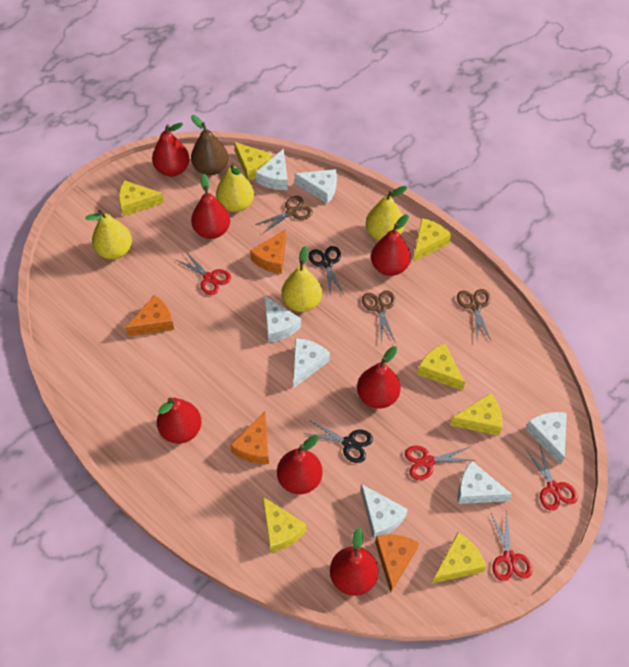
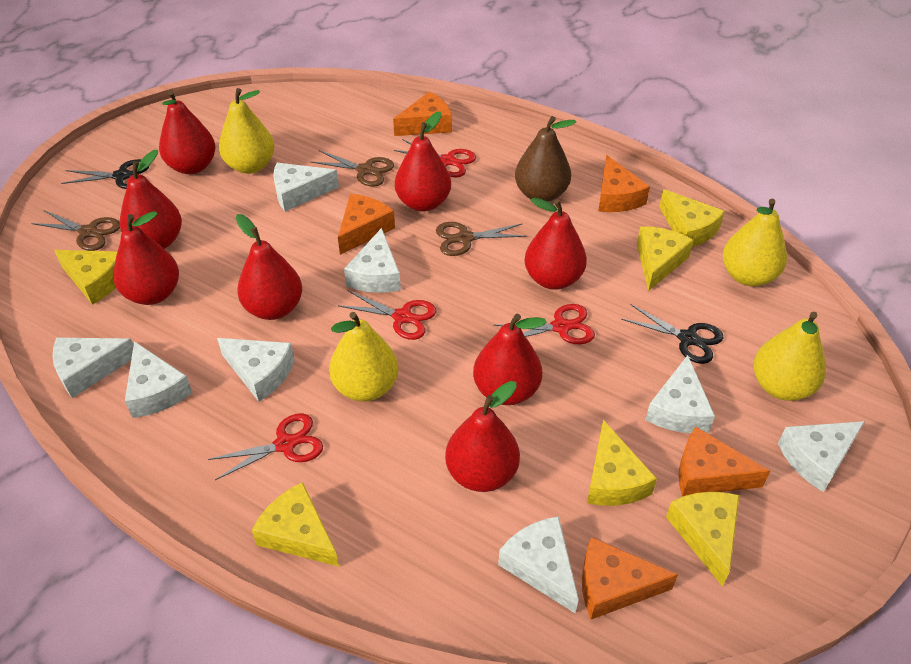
orange cheese: [125,295,174,336] [230,412,269,464] [250,229,286,274] [375,535,419,593] = 4 -> [338,194,395,255] [393,92,452,136] [582,537,678,619] [598,155,650,212] [679,426,770,496] = 5
red pear: [152,123,190,177] [157,397,202,444] [191,173,230,239] [277,435,323,494] [330,528,378,596] [357,346,401,409] [371,214,411,276] = 7 -> [113,211,179,305] [120,150,182,249] [159,90,215,174] [236,214,302,320] [395,111,451,211] [445,381,520,492] [473,314,547,405] [524,198,587,290] = 8
white cheese: [255,149,288,190] [264,295,301,343] [293,338,330,388] [295,169,337,204] [361,484,408,539] [458,461,512,504] [526,412,567,465] = 7 -> [53,337,134,398] [125,341,193,418] [217,338,295,402] [273,163,339,211] [344,228,401,293] [498,516,579,613] [645,355,715,433] [778,421,865,492] = 8
yellow cheese: [119,180,164,216] [234,142,272,181] [263,497,306,553] [413,218,452,262] [417,344,465,391] [432,532,486,583] [450,393,502,436] = 7 -> [54,250,117,305] [252,482,339,566] [587,420,657,506] [637,226,694,291] [659,189,725,247] [666,492,740,587] = 6

